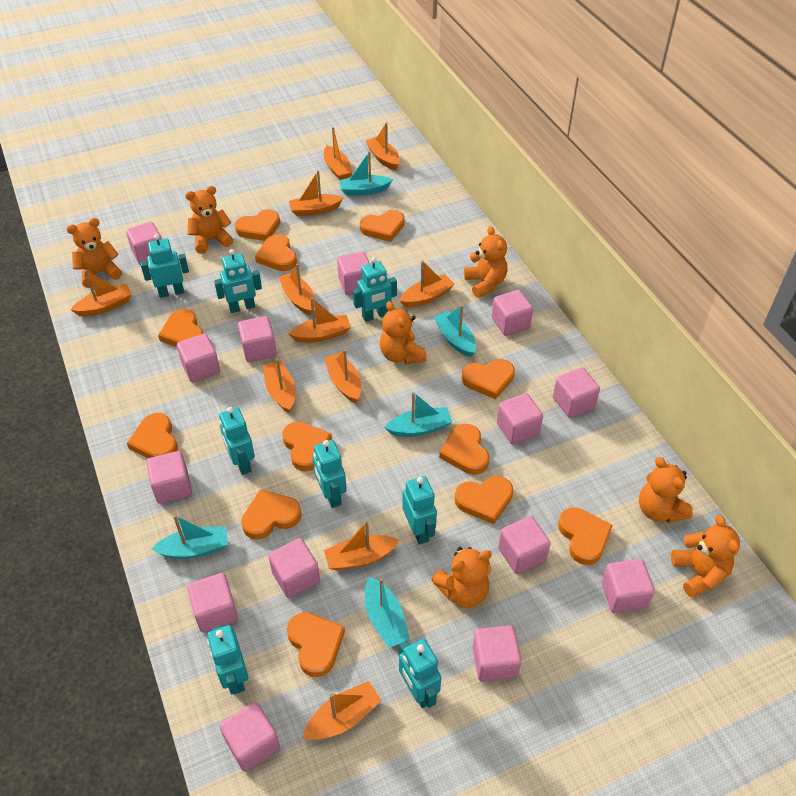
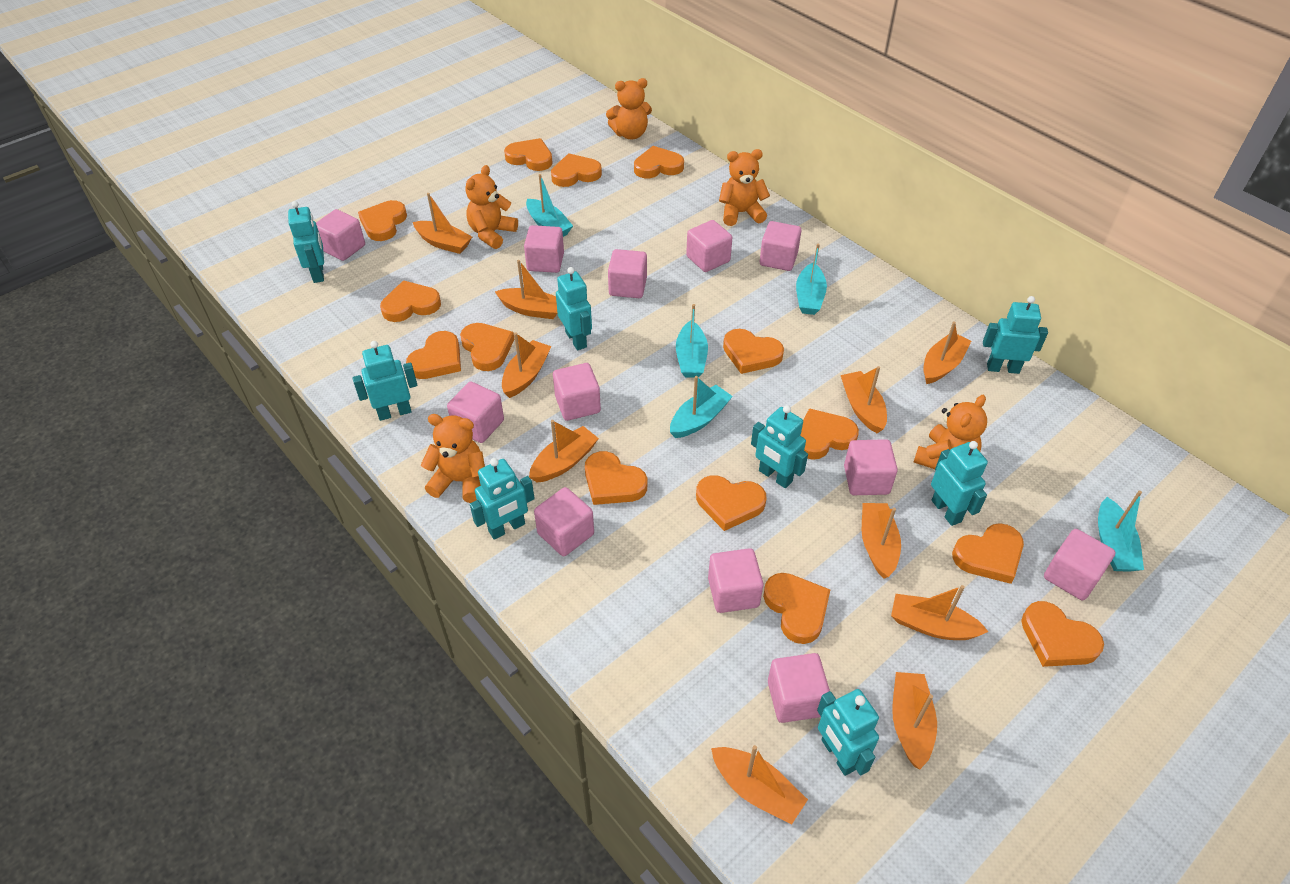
orange boat: [70,270,132,317] [263,359,296,413] [279,264,314,315] [288,297,351,343] [289,170,344,216] [302,681,382,740] [324,127,353,180] [324,349,361,403] [324,521,399,570] [366,123,400,170] [400,260,454,307] = 11 -> [413,193,472,254] [495,260,557,319] [502,333,551,398] [529,420,599,483] [711,745,808,825] [841,366,887,433] [862,503,901,579] [891,585,989,640] [892,672,937,769] [923,321,971,384] = 10
orange heart: [127,413,178,458] [158,309,203,347] [235,209,280,241] [241,490,302,540] [255,234,297,271] [282,421,332,471] [287,612,345,677] [360,210,405,242] [439,424,489,475] [455,476,513,524] [462,359,515,399] [558,507,613,565] = 12 -> [358,200,407,241] [380,280,441,322] [406,331,461,379] [460,323,514,371] [504,138,553,171] [551,153,602,187] [585,451,647,505] [634,146,684,178] [696,475,766,531] [723,329,784,374] [763,573,830,644] [800,408,859,460] [952,523,1024,584] [1021,601,1104,667] = 14
orange teddy bear: [67,218,122,288] [185,186,233,254] [380,301,427,365] [431,547,492,608] [464,226,507,298] [639,457,693,523] [671,515,740,598] = 7 -> [421,414,485,503] [465,165,518,249] [606,78,652,139] [719,149,770,226] [914,395,987,469] = 5
pink cube: [126,222,162,265] [146,451,192,504] [177,333,220,382] [187,573,238,632] [220,702,280,772] [238,316,277,362] [268,538,320,598] [337,252,370,295] [473,625,522,682] [492,290,533,336] [497,393,543,445] [498,516,551,574] [553,368,600,418] [601,559,655,614] = 14 -> [316,209,365,261] [447,382,504,443] [524,225,564,273] [534,487,594,556] [553,363,601,421] [608,249,647,298] [686,220,732,272] [708,548,763,613] [760,221,802,271] [768,653,830,723] [844,439,898,495] [1044,529,1115,600] = 12

